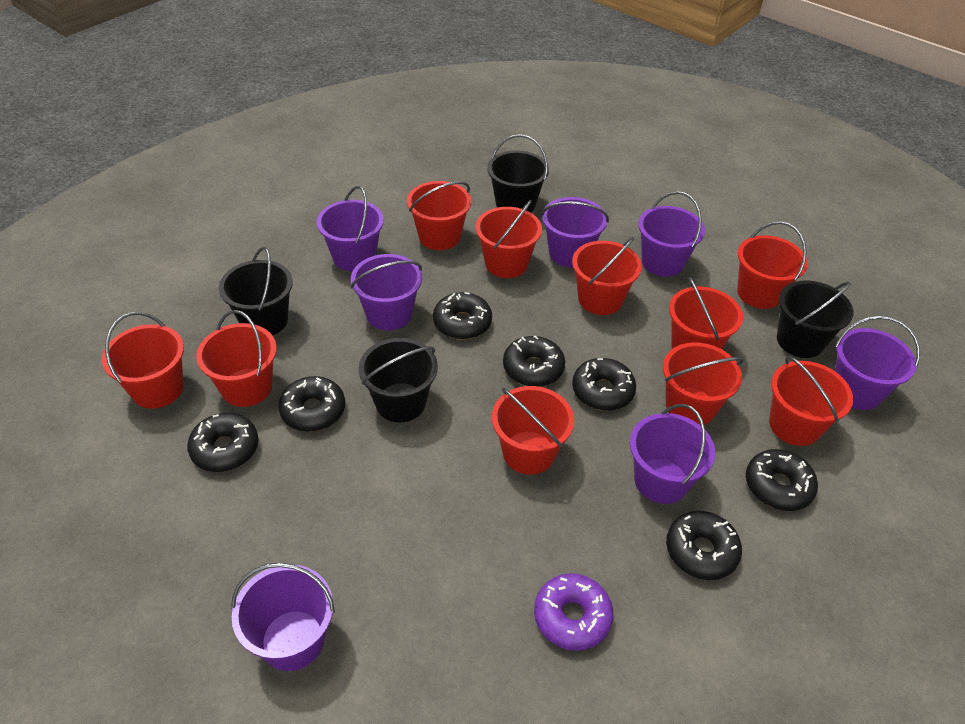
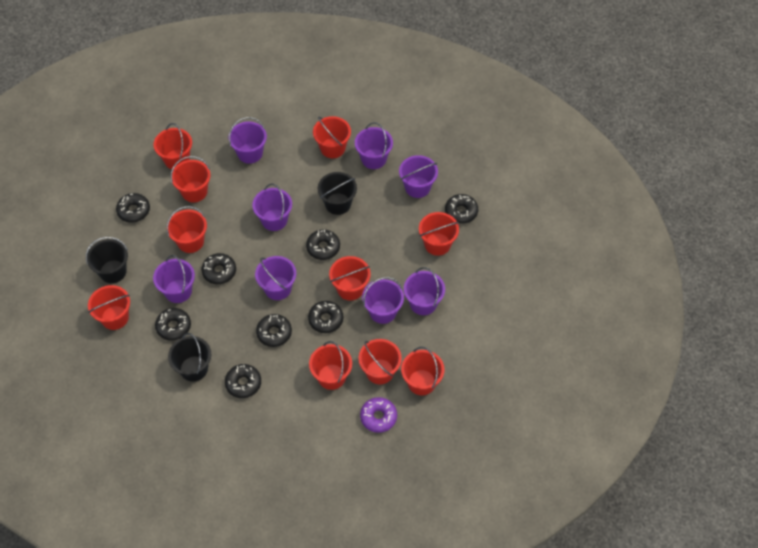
black bucket: [219,247,293,335] [359,338,438,422] [487,134,549,213] [777,280,854,358] = 4 -> [86,237,128,283] [168,333,211,382] [318,172,357,215] = 3
black donut: [187,413,258,472] [278,376,345,432] [433,292,492,339] [503,335,565,387] [572,358,636,411] [666,511,742,580] [746,449,818,511] = 7 -> [116,193,150,223] [155,308,191,341] [202,253,236,284] [225,364,261,398] [256,314,292,347] [306,230,340,260] [308,301,343,333] [445,194,478,224] = 8
purple bucket: [231,563,335,671] [317,186,384,271] [351,254,422,331] [541,197,609,267] [630,404,715,504] [638,191,705,277] [835,316,920,410] = 7 -> [153,255,195,303] [228,117,267,164] [252,183,292,231] [255,256,296,300] [355,122,393,169] [362,277,404,324] [399,155,438,198] [404,267,445,315] = 8

